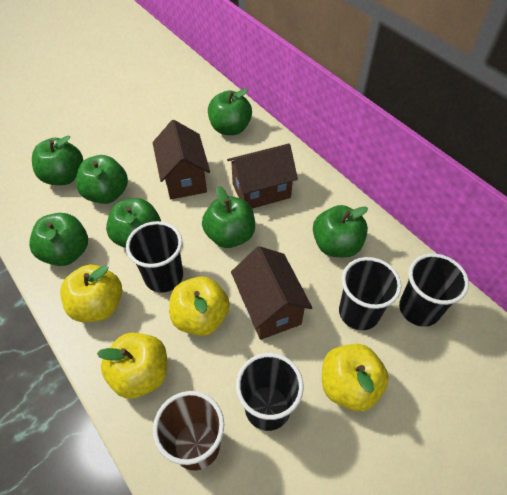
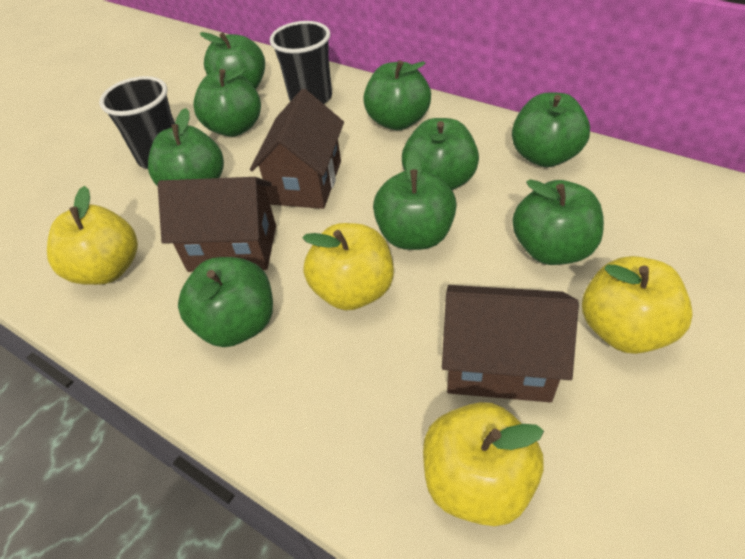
black cup: [126,221,183,293] [236,353,304,431] [339,257,402,330] [399,254,469,327] = 4 -> [99,76,175,169] [270,21,332,104] = 2
brown cup: [153,391,224,470] = 1 -> none = 0
green apple: [29,213,88,266] [32,136,83,185] [76,155,128,204] [106,198,161,248] [202,186,255,248] [208,88,252,135] [313,205,368,257] = 7 -> [148,108,224,186] [178,257,273,347] [193,68,261,137] [200,32,265,89] [363,60,431,130] [373,149,457,250] [402,118,479,190] [512,93,590,167] [512,179,604,265] = 9

